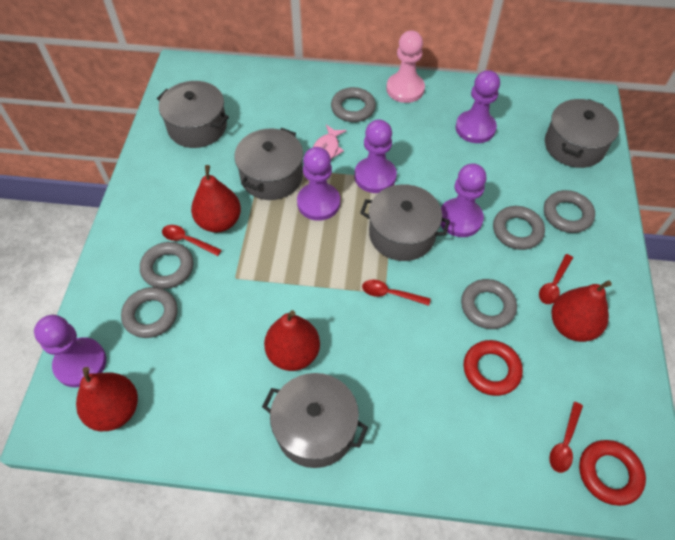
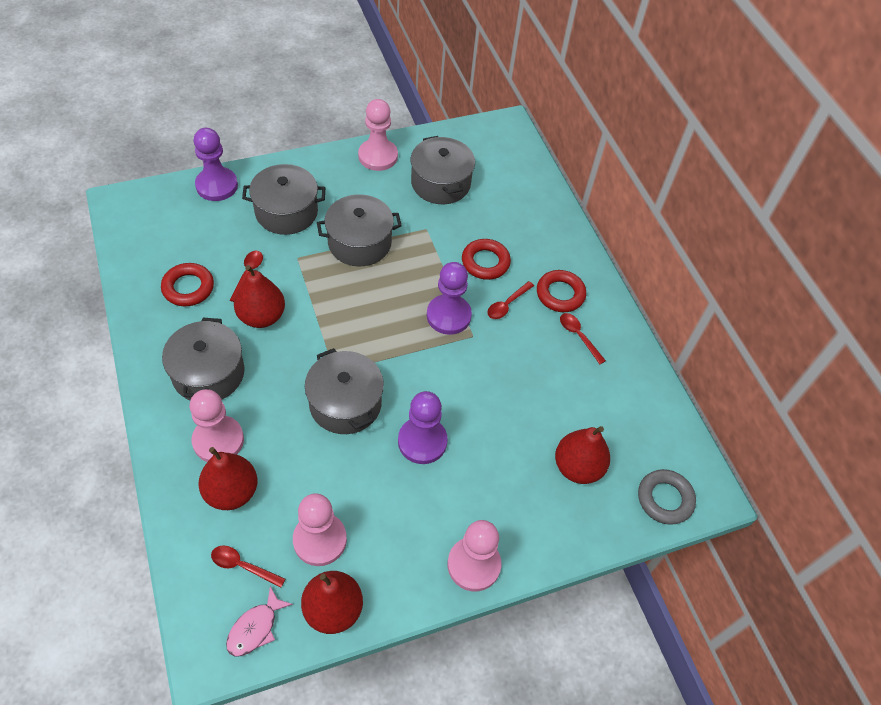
grey ring: [121,287,178,338] [140,242,193,289] [331,87,376,122] [461,279,517,329] [493,206,545,250] [544,190,595,233] = 6 -> [638,469,696,525] = 1
pink pawn: [386,30,425,103] = 1 -> [190,389,244,462] [293,493,347,566] [358,99,398,171] [447,520,502,591] = 4
purple pawn: [34,315,106,388] [297,147,340,221] [354,119,397,193] [441,163,487,237] [456,70,500,143] = 5 -> [193,128,238,201] [398,391,448,464] [427,262,472,335] = 3
red ring: [463,340,523,396] [579,440,646,506] = 2 -> [161,263,214,306] [462,239,511,280] [537,270,586,312] = 3

